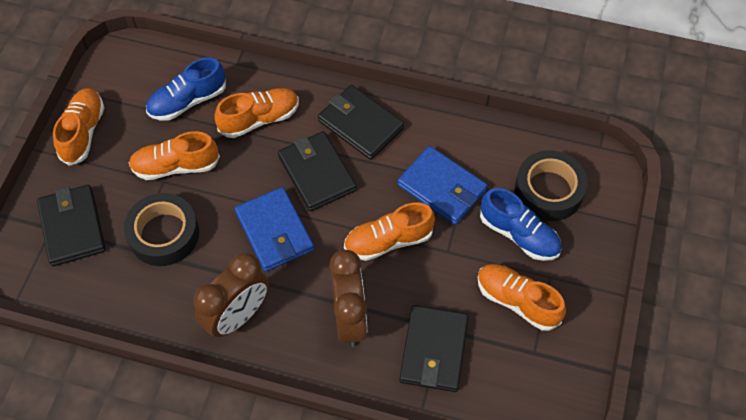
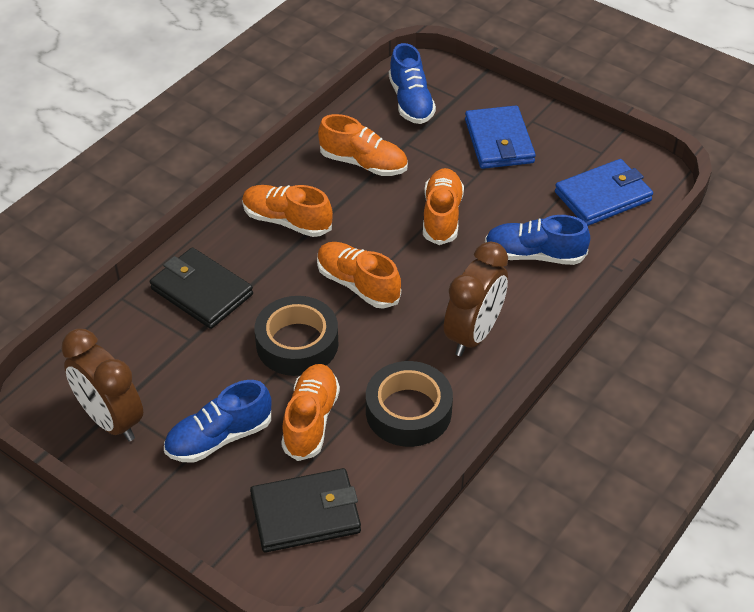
black wallet: [37,185,106,266] [278,131,356,211] [318,85,404,160] [400,305,469,392] = 4 -> [150,247,253,329] [250,468,361,552] = 2
blue shoe: [146,57,226,121] [480,188,562,261] = 2 -> [164,380,271,463] [389,43,436,124] [485,215,590,265] = 3

